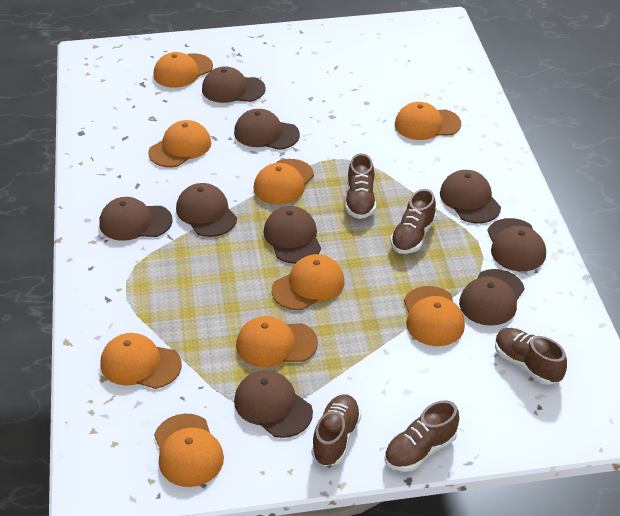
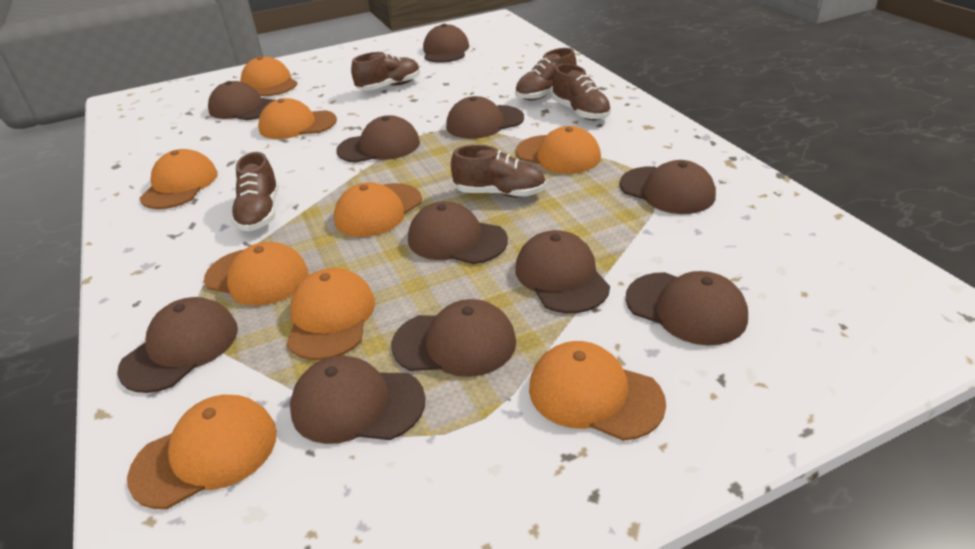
brown cap: [99,197,173,241] [176,183,237,237] [202,66,265,103] [234,109,300,150] [234,370,313,438] [263,206,321,264] [440,170,501,223] [459,269,525,326] [487,218,546,271] = 9 -> [117,297,238,393] [208,81,275,120] [290,356,426,444] [336,115,420,163] [392,299,516,377] [408,201,508,264] [423,24,469,63] [446,96,524,139] [515,230,610,313] [619,160,716,214] [626,271,748,345] = 11

